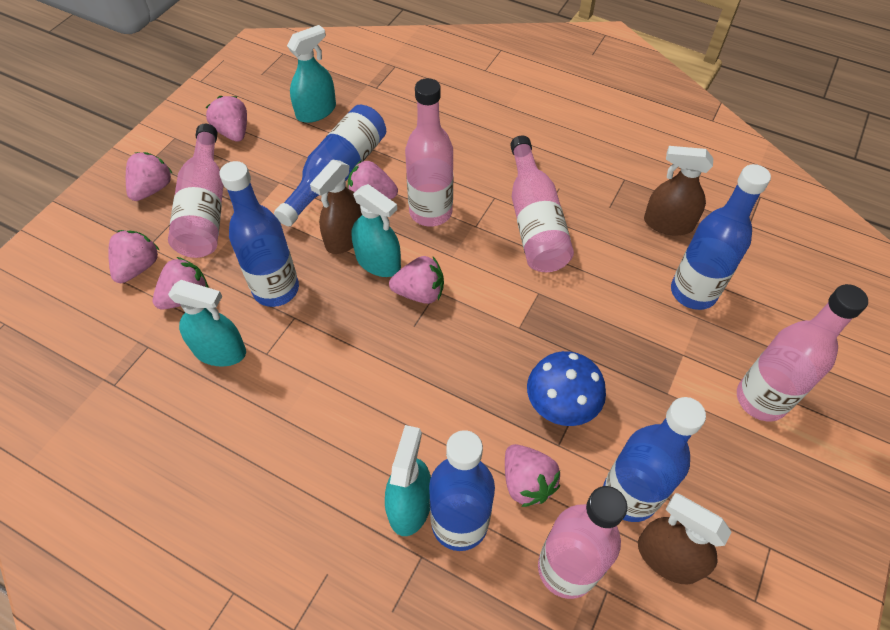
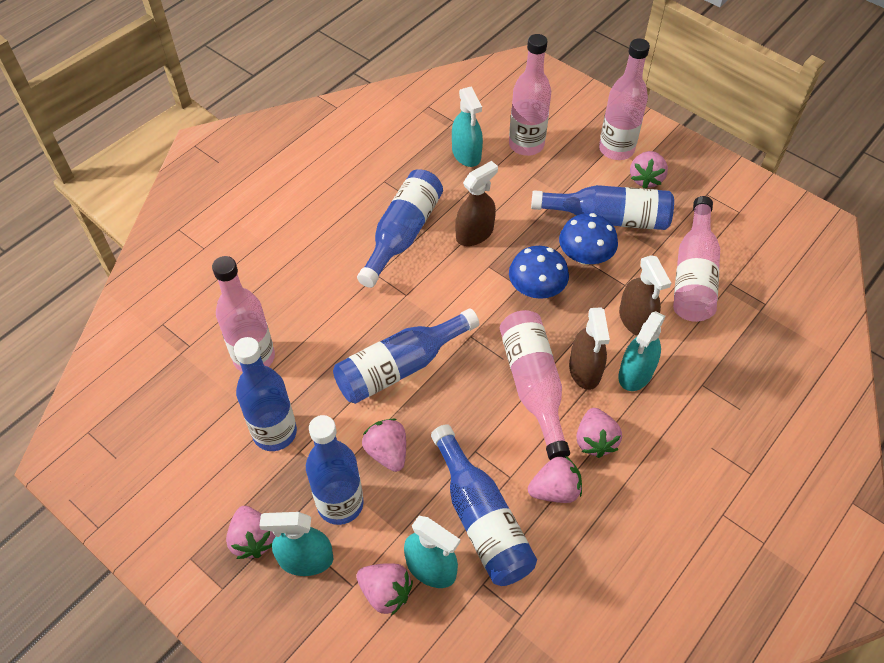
blue bottle: [219,161,299,307] [274,105,386,226] [429,430,495,551] [603,397,706,522] [671,164,771,310] = 5 -> [234,337,297,451] [306,415,364,525] [333,308,479,404] [357,169,443,288] [431,424,537,586] [531,185,674,230] = 6
blue mushroom: [527,351,606,426] = 1 -> [509,246,569,299] [559,213,618,265] = 2
pink strawberry: [108,230,159,283] [126,152,173,201] [153,257,209,309] [206,96,247,142] [348,160,398,199] [389,256,444,304] [505,444,560,507] = 7 -> [226,506,275,559] [356,563,413,616] [362,418,406,472] [528,456,582,503] [576,408,622,458] [630,151,668,189] = 6

